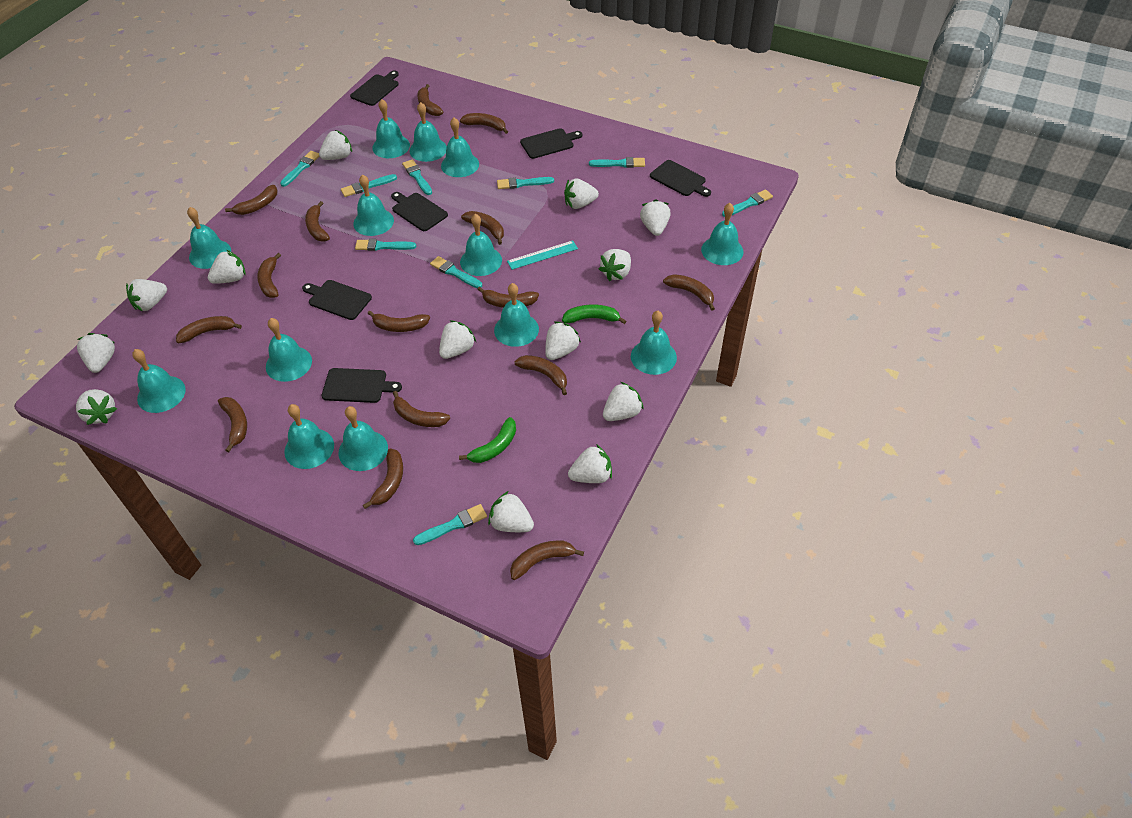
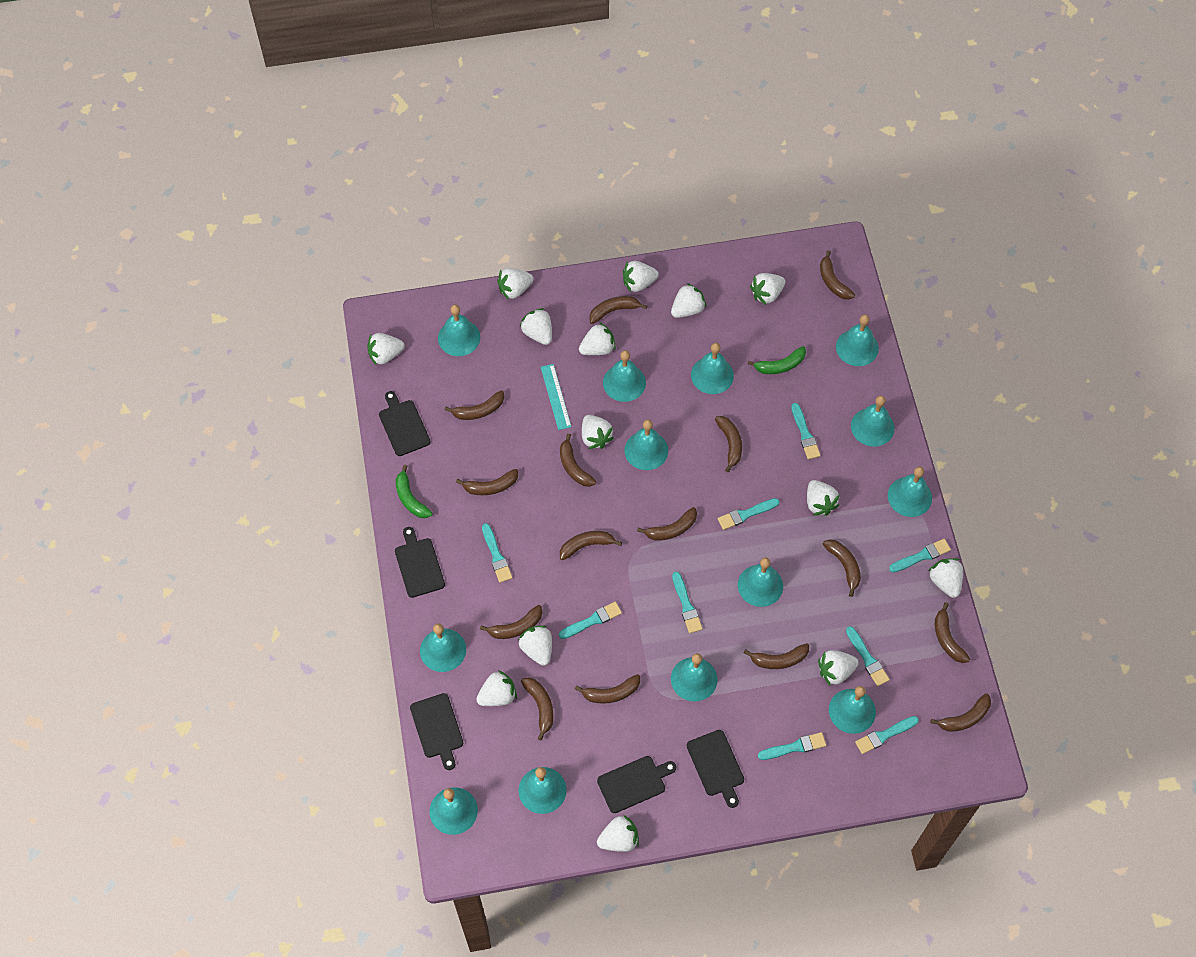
black cutting board: [302,280,372,320] [322,368,402,403] [350,71,399,106] [391,192,448,231] [520,128,582,159] [650,160,711,197] = 6 -> [379,391,431,456] [395,527,445,598] [410,693,463,770] [597,756,676,813] [687,730,744,808] = 5
white strawberry: [76,389,117,425] [77,333,115,373] [126,279,167,311] [208,250,246,284] [319,130,352,160] [439,320,476,359] [488,491,534,532] [545,321,581,360] [564,178,599,209] [568,444,612,483] [599,249,631,281] [603,382,644,421] [640,199,671,236] = 13 -> [367,333,405,366] [476,670,517,706] [497,268,533,300] [518,626,552,666] [520,308,552,345] [579,323,616,355] [582,415,614,449] [597,815,639,852] [623,261,659,292] [671,283,706,318] [750,273,785,305] [807,480,840,516] [818,650,859,685] [928,558,963,598] = 14

